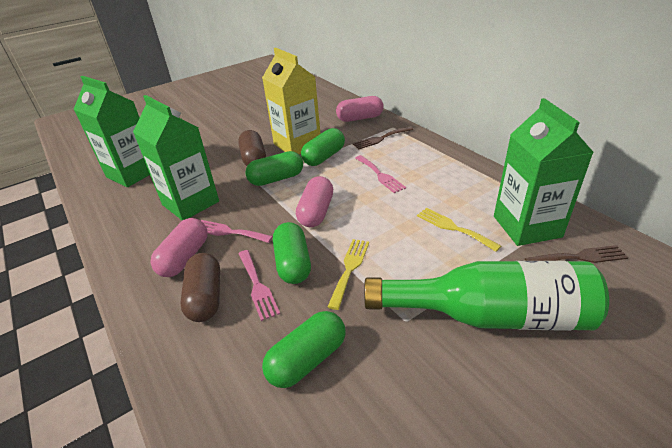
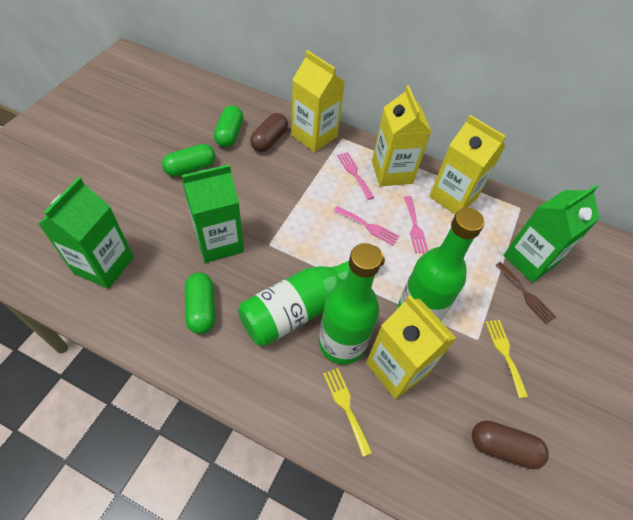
brown fork: [353,126,413,149] [525,245,628,263] = 2 -> [495,262,557,324] = 1
green bottle: [364,261,609,331] = 1 -> [238,246,385,347] [319,243,382,365] [398,208,485,321] = 3
green capsule: [245,151,303,186] [262,311,345,388] [273,222,311,284] [301,128,345,166] = 4 -> [162,144,215,177] [185,273,215,334] [214,105,243,147] = 3
pink capsule: [150,218,208,277] [296,176,333,227] [336,96,384,122] = 3 -> none = 0
yellow carton: [262,48,321,154] = 1 -> [291,50,345,152] [366,295,456,399] [372,85,432,186] [429,115,506,214] = 4

